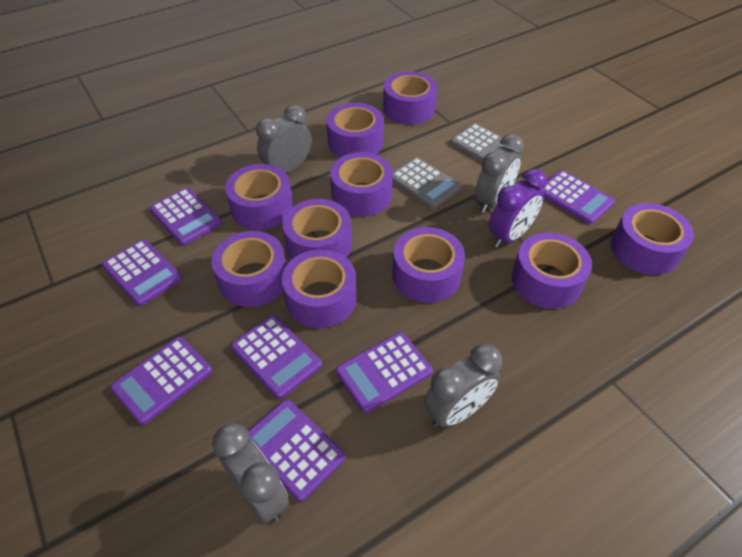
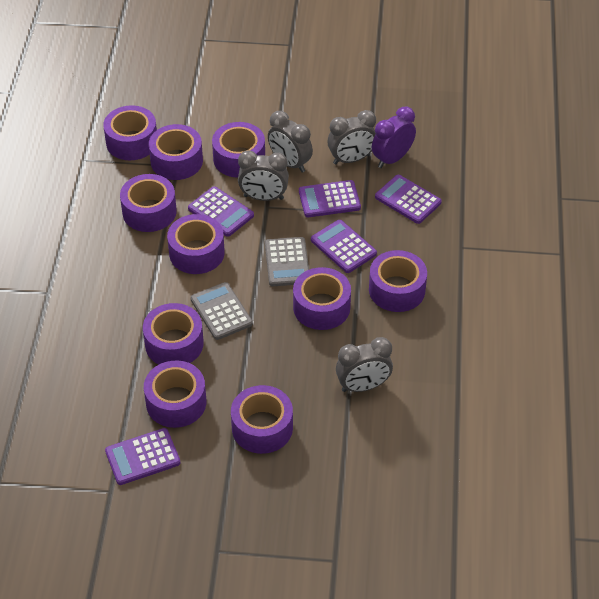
purple calculator: [102,239,182,306] [110,337,212,425] [149,188,222,245] [231,315,322,399] [248,399,345,502] [336,332,433,413] [538,170,615,224] = 7 -> [105,428,180,485] [188,186,254,237] [299,180,361,217] [311,220,377,273] [375,175,442,224] = 5

